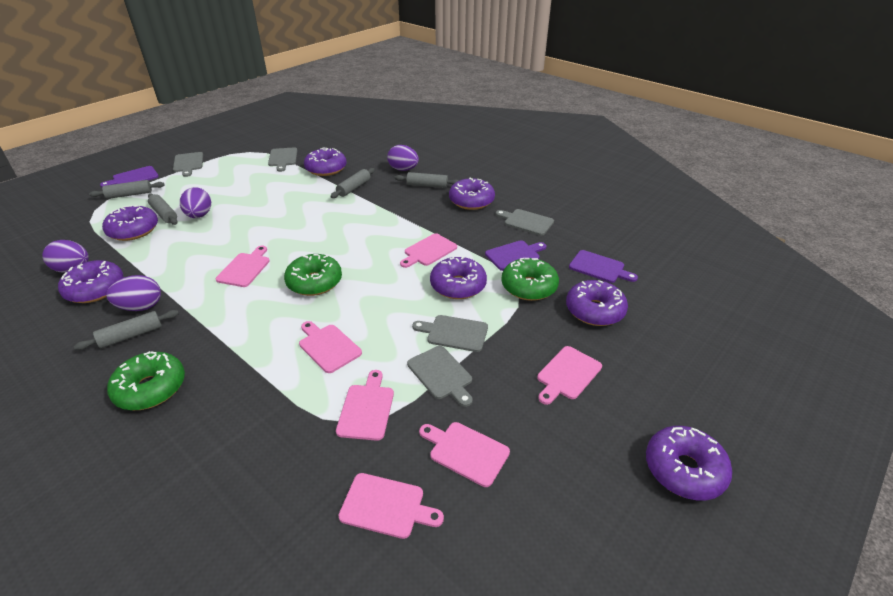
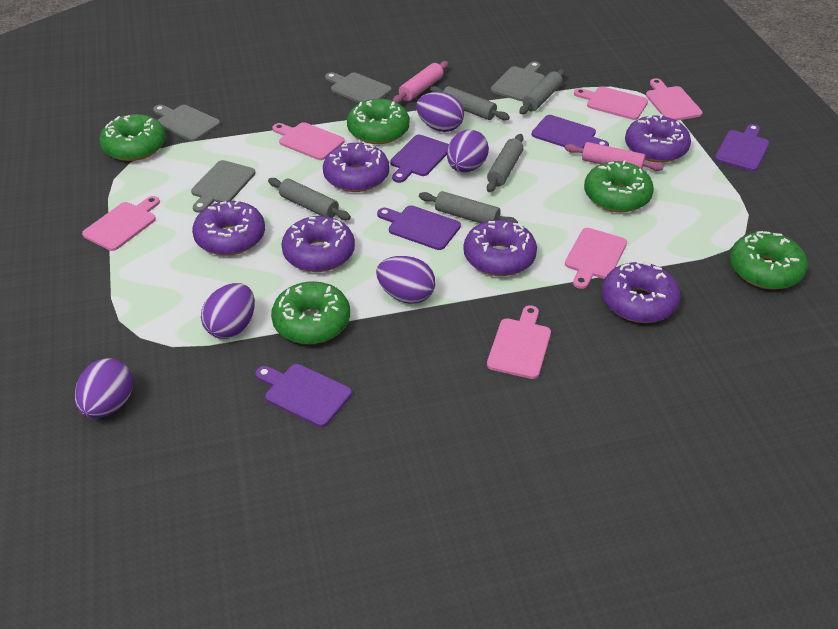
green donut: [107,351,185,410] [284,254,342,296] [501,258,559,301] = 3 -> [99,114,166,161] [271,281,350,344] [347,99,410,144] [584,161,654,212] [730,231,808,289] = 5
grey cutting board: [173,152,203,177] [268,147,297,172] [407,346,473,407] [412,315,488,352] [496,209,554,236] = 5 -> [153,105,220,141] [191,160,256,213] [325,72,392,103] [491,61,545,101] = 4
pink cutting board: [216,246,270,287] [299,321,362,373] [336,370,394,441] [338,473,444,539] [400,233,457,268] [419,422,510,487] [537,346,602,405] = 7 -> [82,196,160,251] [272,122,345,160] [487,305,551,379] [565,228,627,289] [574,87,648,120] [646,78,703,121] = 6
pink rolling pin: none = 0 -> [393,61,448,103] [565,142,664,171] = 2
purple cutting board: [100,166,159,187] [485,240,546,271] [569,250,638,283] = 3 -> [255,364,352,427] [377,205,461,250] [390,135,449,183] [531,115,609,148] [715,124,769,171] = 5
purple donut: [58,260,124,303] [102,205,158,241] [304,148,346,176] [430,256,487,299] [449,178,495,210] [566,280,628,326] [646,426,732,500] = 7 -> [192,200,265,256] [281,216,355,272] [323,143,389,192] [463,220,537,276] [602,262,680,323] [625,114,691,163] = 6
purple egg: [42,240,89,273] [106,275,161,311] [180,187,211,218] [387,145,419,171] = 4 -> [75,358,133,418] [201,283,255,339] [376,256,435,304] [416,92,464,132] [447,129,489,173] = 5

